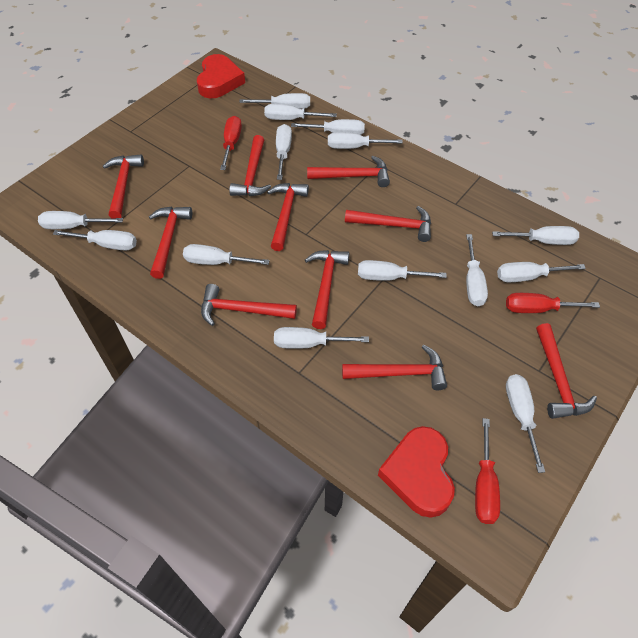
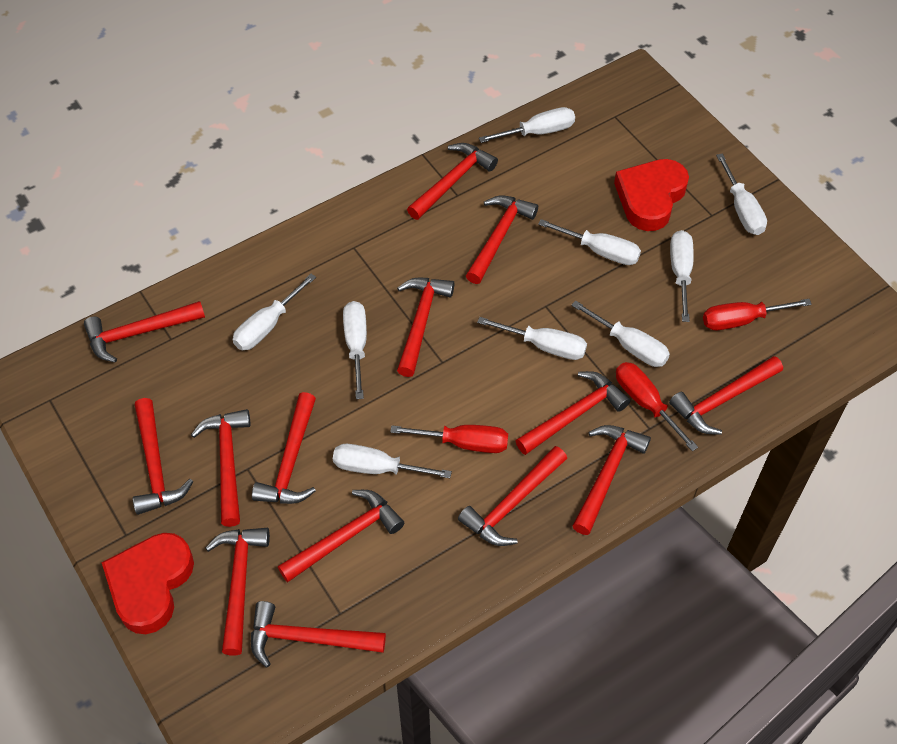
red hammer: [103,155,144,218] [149,207,192,279] [201,284,297,326] [229,135,271,196] [267,183,309,251] [305,250,349,329] [307,156,390,187] [342,345,447,390] [345,206,431,242] [536,323,597,419] = 10 -> [84,301,205,363] [133,398,193,515] [191,409,251,527] [205,528,270,655] [251,601,386,667] [252,392,316,504] [278,490,404,582] [397,278,454,377] [407,143,498,220] [458,446,567,546] [466,195,538,284] [516,371,630,455] [573,425,651,535] [669,356,783,435] = 14
white screwdriver: [38,211,123,229] [53,230,137,251] [183,244,270,265] [239,93,310,109] [264,104,337,120] [274,327,369,349] [276,124,292,180] [291,119,365,135] [328,132,403,149] [358,260,447,281] [466,234,488,306] [492,226,579,245] [497,262,586,282] [506,374,545,473] = 14 -> [233,274,316,350] [333,444,452,478] [343,301,367,399] [477,317,587,360] [479,107,575,143] [538,219,641,265] [571,300,670,367] [670,230,694,322] [716,153,767,235] = 9

